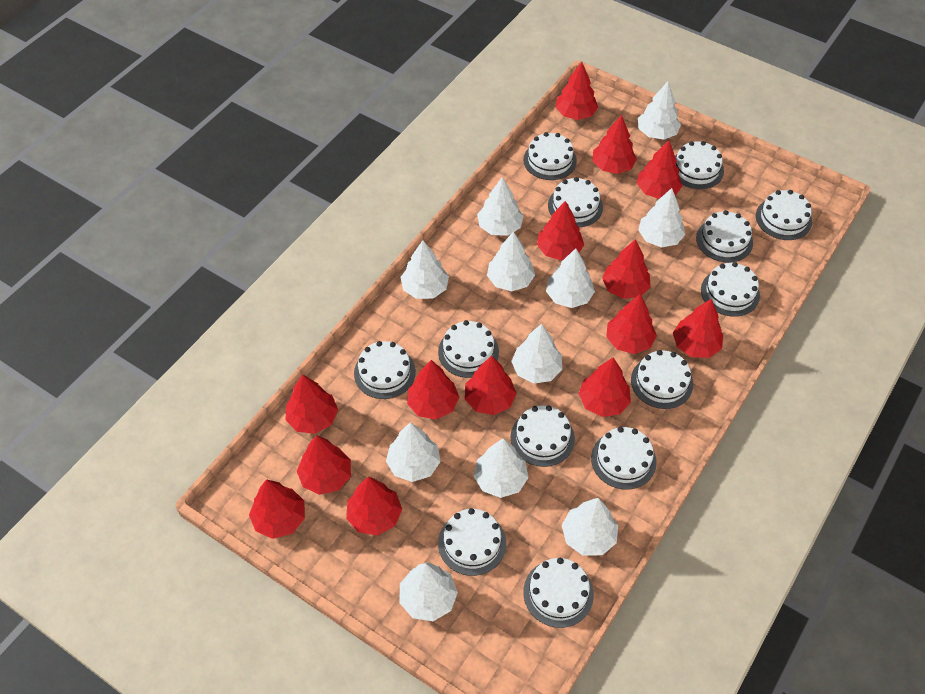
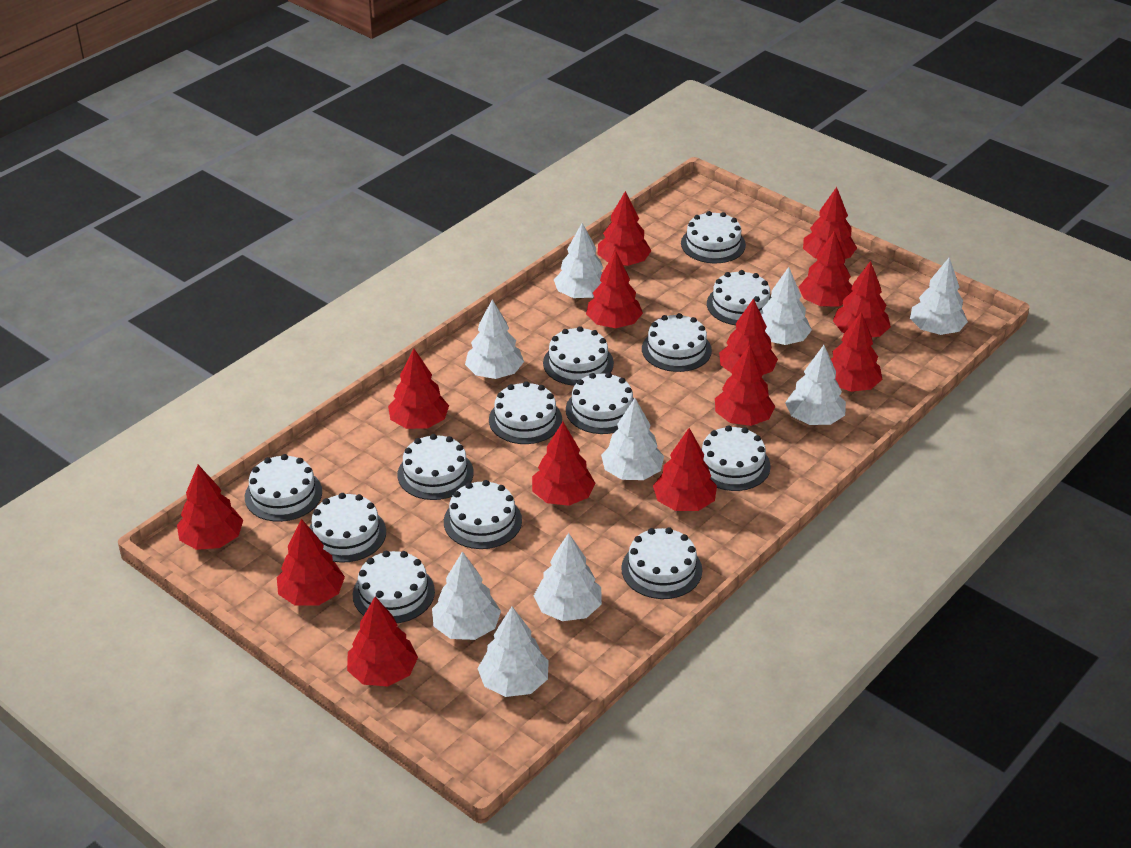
white tree: [386,422,441,482] [399,562,458,621] [401,240,449,299] [473,438,529,498] [477,177,524,236] [487,232,535,291] [511,324,562,384] [546,248,595,308] [562,498,618,556] [638,82,681,140] [638,188,685,248] = 11 -> [432,551,501,640] [465,299,524,379] [477,607,549,697] [534,533,602,621] [554,223,603,298] [601,398,664,480] [761,267,812,345] [785,345,846,425] [910,257,968,335] = 9

